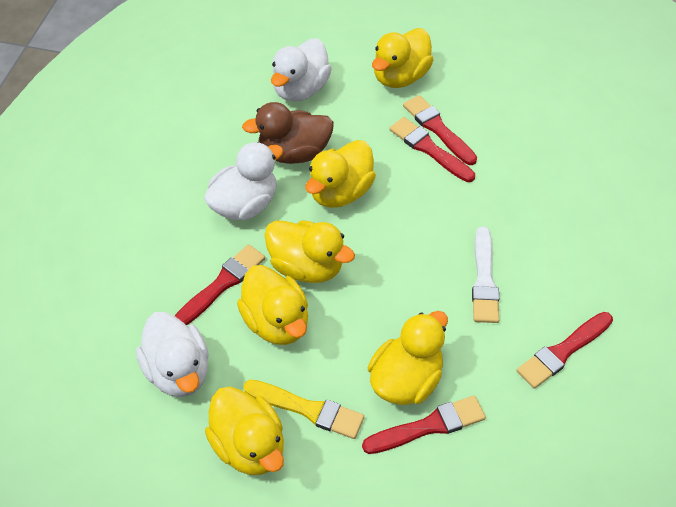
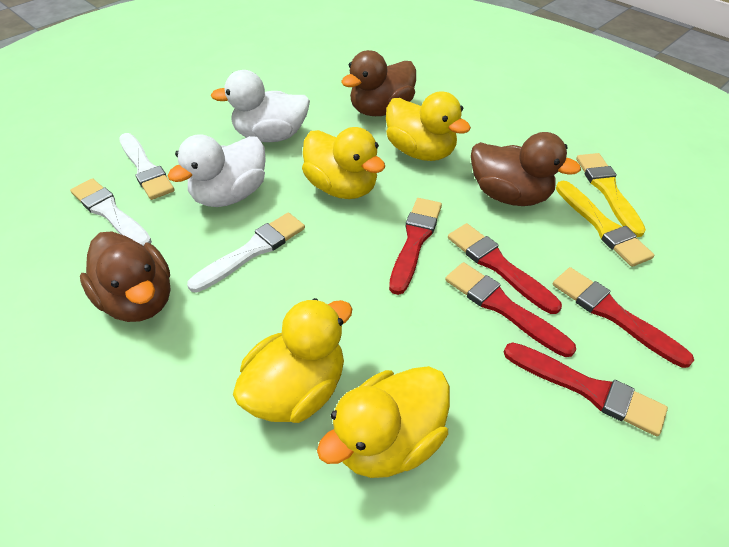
brown duck: [242,102,334,164] = 1 -> [80,231,171,322] [341,50,416,116] [471,132,581,206] = 3
white brush: [472,226,499,323] = 1 -> [70,178,152,246] [119,133,174,200] [187,213,305,292] = 3
white duck: [136,312,209,397] [204,142,284,220] [271,38,332,102] = 3 -> [168,134,266,207] [211,70,310,142] = 2
yellow brush: [243,380,364,439] = 1 -> [556,181,654,267] [576,153,646,237] = 2
yellow duck: [205,387,284,475] [237,265,308,345] [265,220,355,283] [306,140,376,208] [367,311,448,405] [372,28,433,88] = 6 -> [233,298,353,423] [302,127,385,199] [317,366,450,478] [386,92,471,161] = 4

